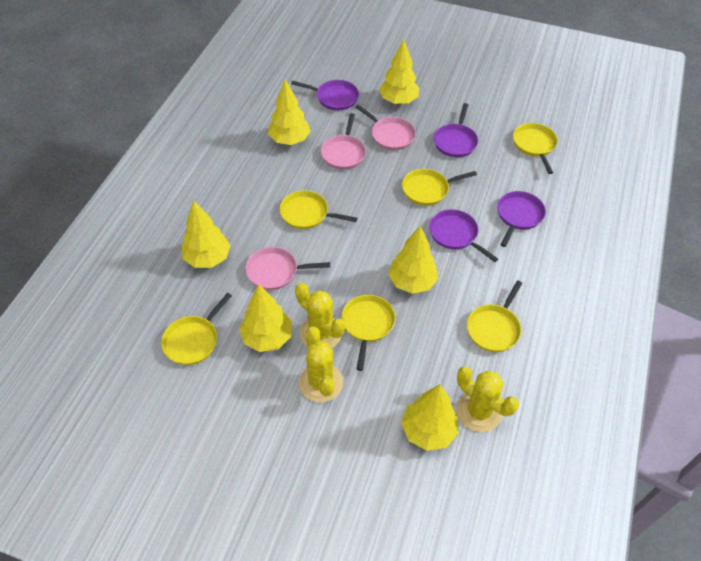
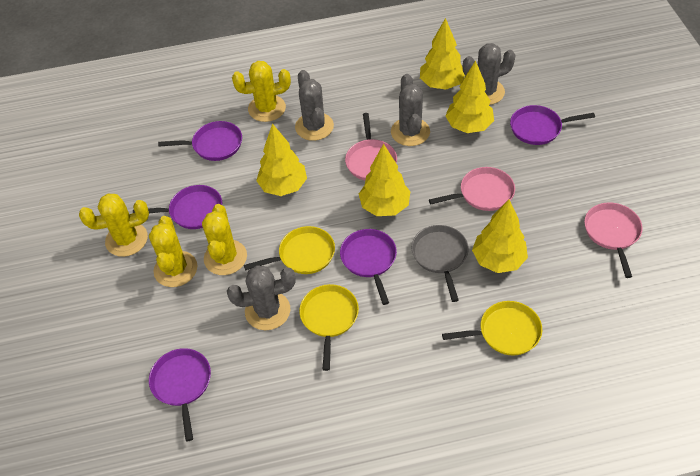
grey cactus: none = 0 -> [227,265,296,330] [295,70,334,141] [391,74,430,146] [463,43,516,105] = 4
grey pan: none = 0 -> [412,225,469,302] = 1
purple pan: [291,80,359,110] [429,209,498,262] [434,103,478,157] [497,191,546,247] = 4 -> [133,185,222,229] [149,348,211,441] [158,121,242,161] [340,229,397,305] [510,105,595,145] = 5
yellow cactus: [295,283,345,348] [299,326,343,402] [457,366,519,432] = 3 -> [79,193,149,257] [149,216,197,287] [202,204,247,275] [232,61,291,122] = 4
yellow pan: [161,293,232,365] [280,190,357,229] [342,295,395,371] [402,169,477,206] [467,280,522,352] [513,123,558,174] = 6 -> [244,226,335,274] [299,284,359,371] [442,301,542,356] = 3
yellow tree: [182,200,231,268] [239,284,292,352] [268,79,311,145] [379,40,419,104] [388,226,438,294] [401,384,459,451] = 6 -> [256,123,307,196] [359,144,411,216] [420,18,465,90] [445,60,494,133] [472,199,528,273] = 5

